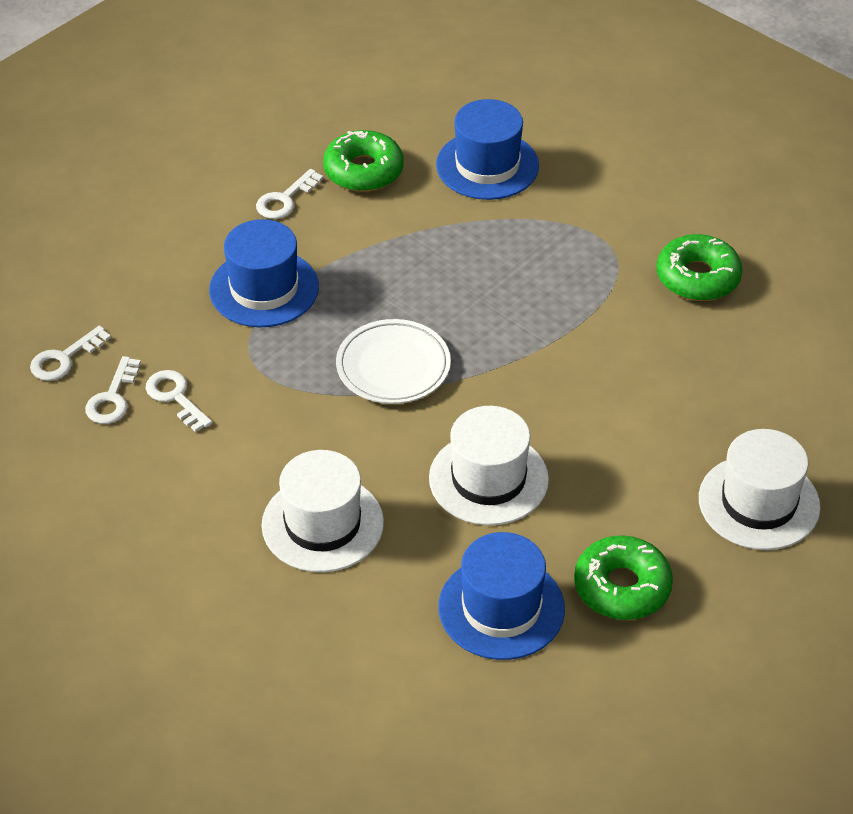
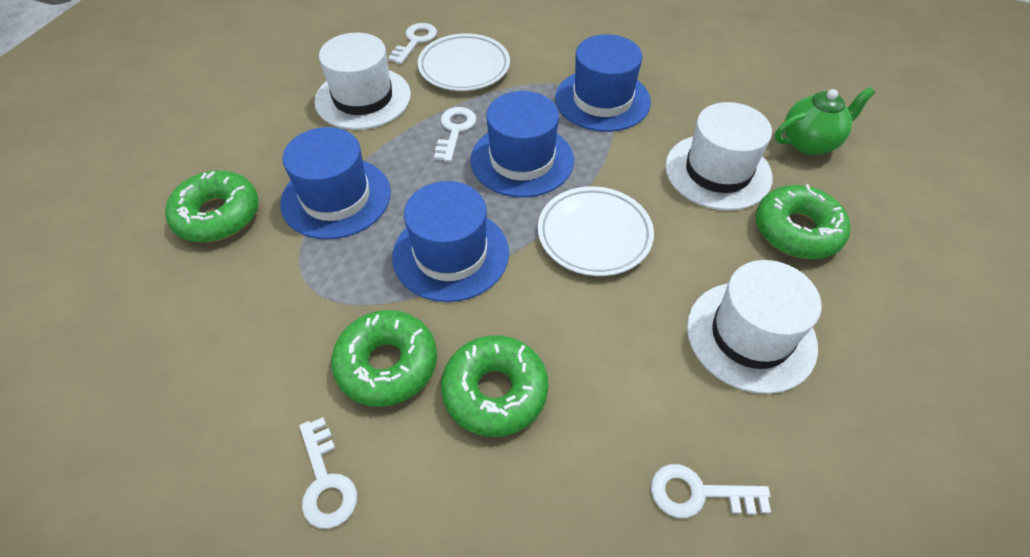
blue hat: [209,219,319,327] [436,99,539,200] [439,532,565,660] = 3 -> [280,127,391,239] [392,181,509,302] [470,91,574,198] [555,34,651,132] = 4
green donut: [323,130,404,192] [574,535,673,620] [657,234,742,301] = 3 -> [165,171,259,242] [331,310,437,407] [441,335,549,437] [756,184,850,259] = 4
green teapot: none = 0 -> [775,87,875,155] = 1
white plate: [336,319,451,404] = 1 -> [418,33,510,91] [538,186,654,276] = 2

